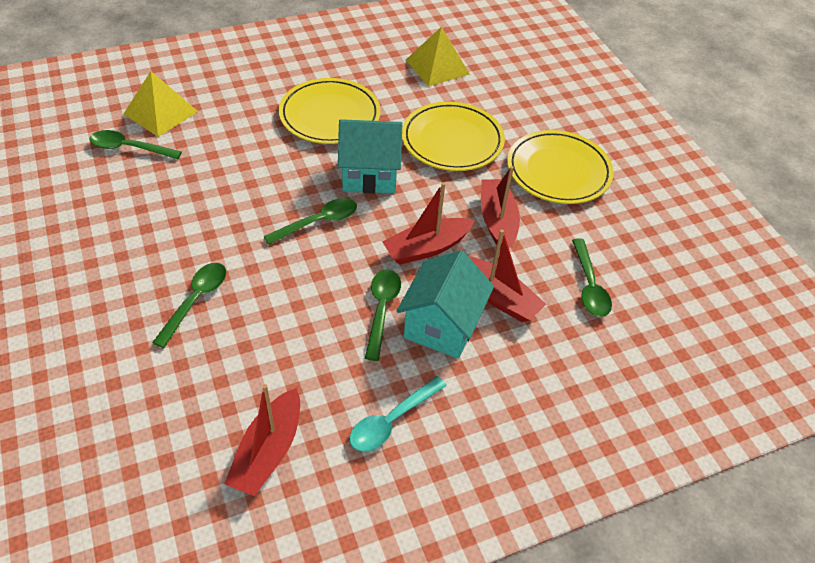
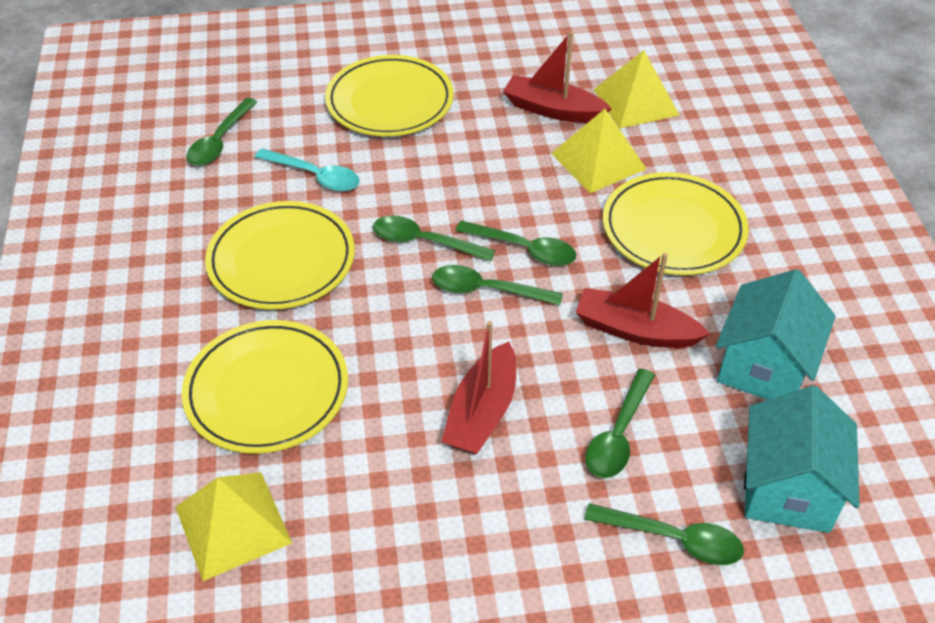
green spoon: [89,130,182,159] [152,263,226,348] [264,198,357,245] [365,270,401,361] [572,238,612,317] = 5 -> [186,98,257,166] [373,216,495,261] [432,265,563,305] [455,221,576,266] [584,503,744,565] [586,368,655,478] = 6
red boat: [224,384,300,496] [382,182,475,265] [468,229,546,322] [481,166,520,249] = 4 -> [441,321,516,454] [503,31,612,123] [575,253,710,348] = 3
yellow plate: [279,78,381,144] [402,102,505,171] [507,130,614,204] = 3 -> [182,320,348,454] [205,201,355,310] [325,55,454,136] [603,172,749,275] = 4
yellow pyramid: [124,71,199,137] [406,27,470,86] = 2 -> [176,472,292,581] [551,109,646,193] [594,50,679,129] = 3

